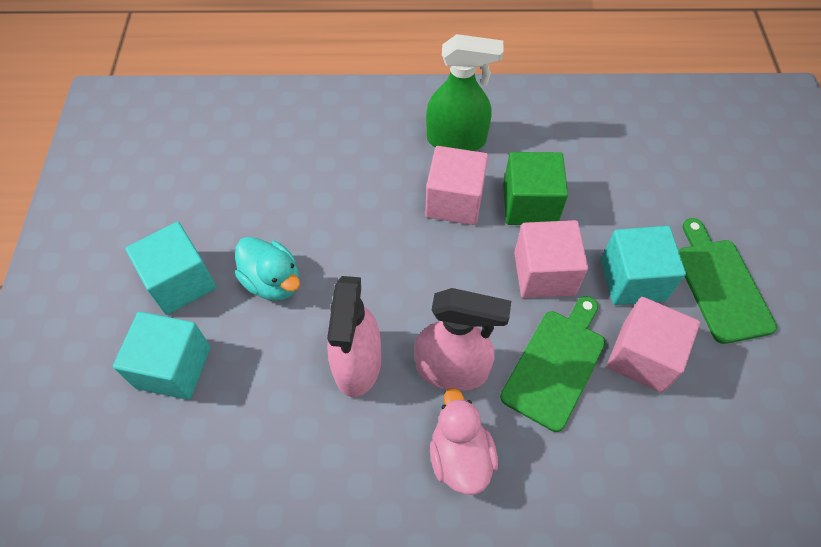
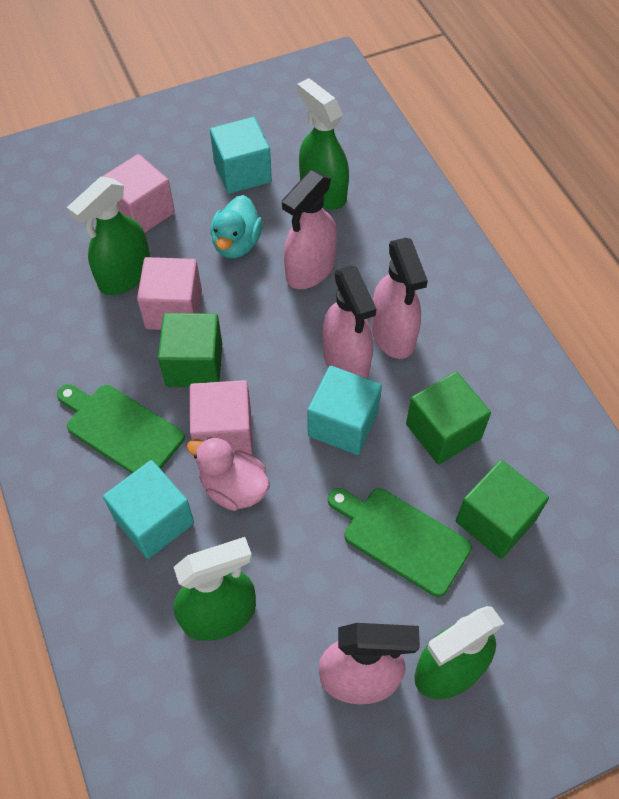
green cube: [503,152,568,225] = 1 -> [158,313,222,387] [406,372,491,464] [456,460,549,559] = 3
green spray bottle: [426,34,503,151] = 1 -> [67,177,150,295] [174,537,256,641] [297,78,349,210] [414,606,504,699] = 4
pink spray bottle: [327,276,381,397] [415,288,511,391] = 2 -> [282,170,337,289] [319,623,420,704] [323,266,376,378] [371,238,428,359] = 4

